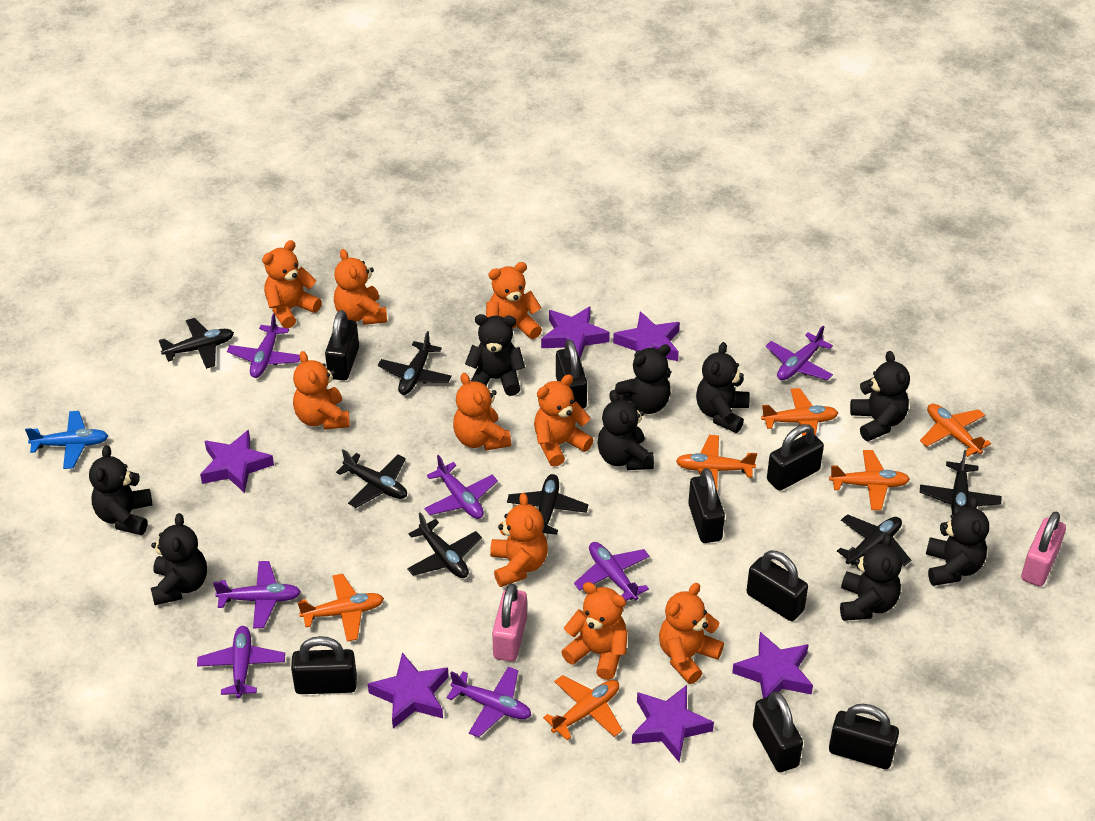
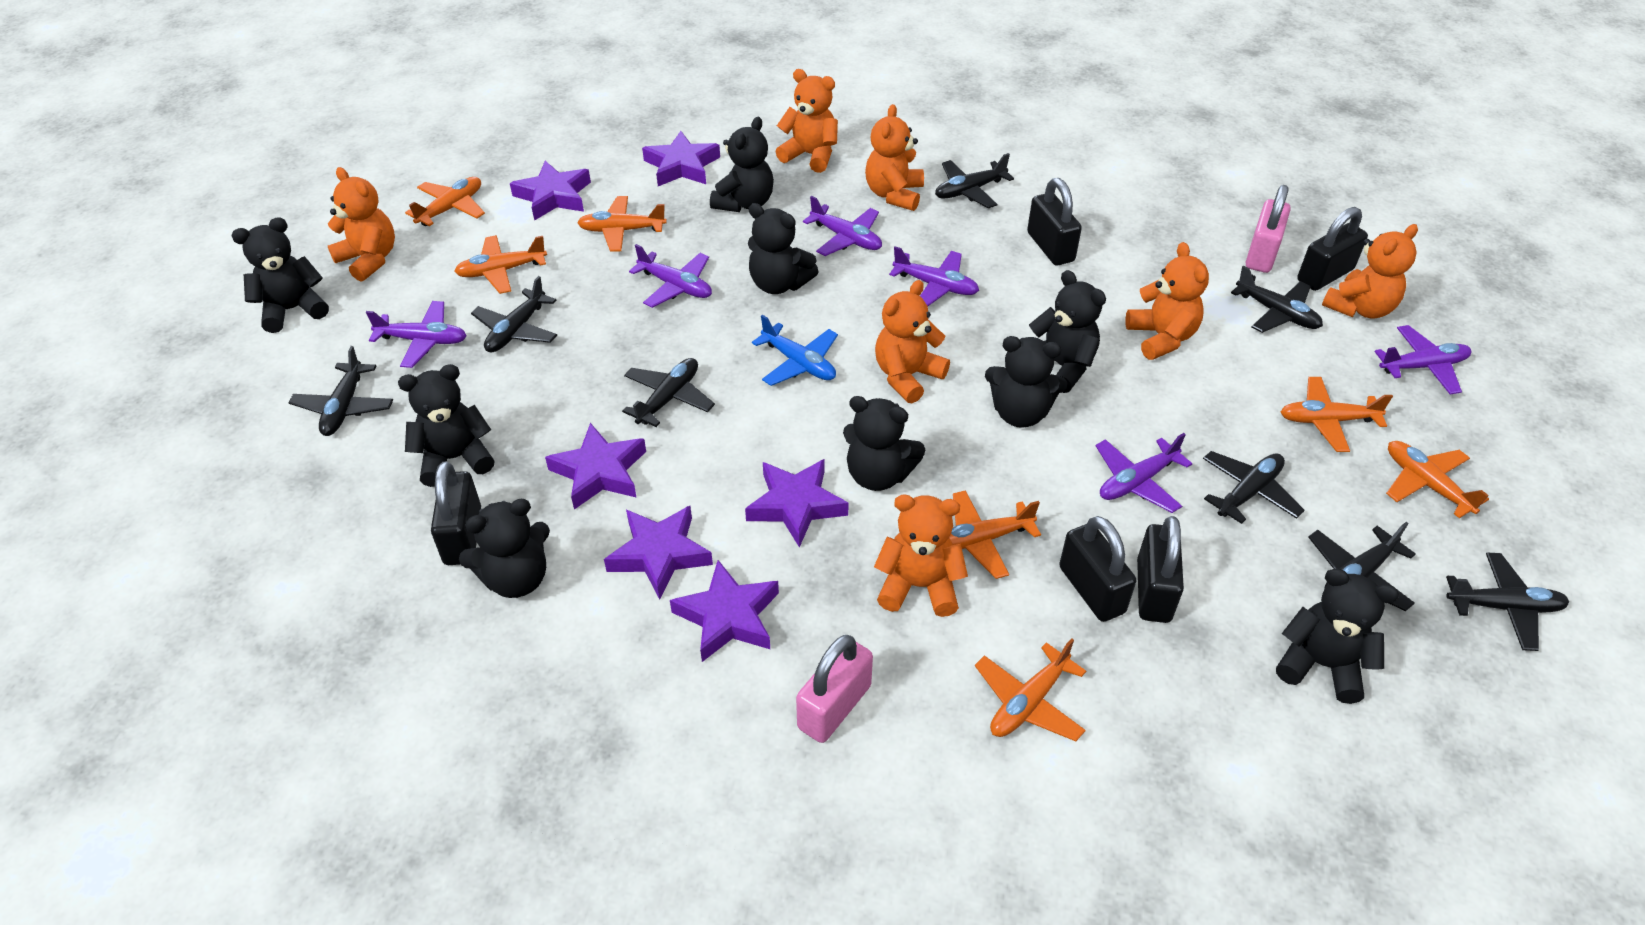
black padlock: [291,636,357,694] [325,310,359,381] [556,339,587,409] [688,468,725,543] [746,551,808,621] [753,692,803,772] [767,424,824,491] [829,704,899,769] = 8 -> [431,461,481,565] [1027,178,1082,265] [1059,516,1136,622] [1137,516,1184,623] [1297,207,1368,291] = 5
black plane: [159,318,234,369] [336,449,407,508] [378,331,452,395] [407,513,482,578] [507,474,588,535] [837,514,911,566] [920,450,1002,514] = 7 -> [289,346,393,436] [471,276,557,353] [622,358,715,427] [935,153,1014,208] [1203,451,1305,524] [1231,266,1323,333] [1308,522,1416,611] [1446,552,1569,651] = 8
orange plane: [298,574,384,642] [543,675,622,740] [676,435,757,490] [761,388,838,436] [829,450,910,510] [920,404,991,457] = 6 -> [405,177,485,226] [454,235,547,294] [577,196,667,252] [949,490,1041,579] [975,638,1086,741] [1281,377,1393,452] [1386,441,1489,518] = 7
orange teddy bear: [262,240,322,328] [293,351,350,430] [334,249,387,325] [453,373,511,451] [486,262,542,339] [490,493,548,587] [534,374,593,467] [561,582,628,680] [659,583,724,684] = 9 -> [328,167,395,282] [776,69,838,173] [865,104,924,211] [874,495,968,617] [875,280,950,403] [1125,242,1209,360] [1322,224,1418,319] = 7
purple plane: [197,626,285,698] [213,561,301,628] [227,313,300,378] [424,455,498,519] [447,667,532,737] [574,542,650,601] [766,326,833,380] = 7 -> [366,301,467,368] [629,244,712,308] [803,196,882,256] [889,246,979,306] [1096,433,1192,513] [1374,325,1471,394] = 6

